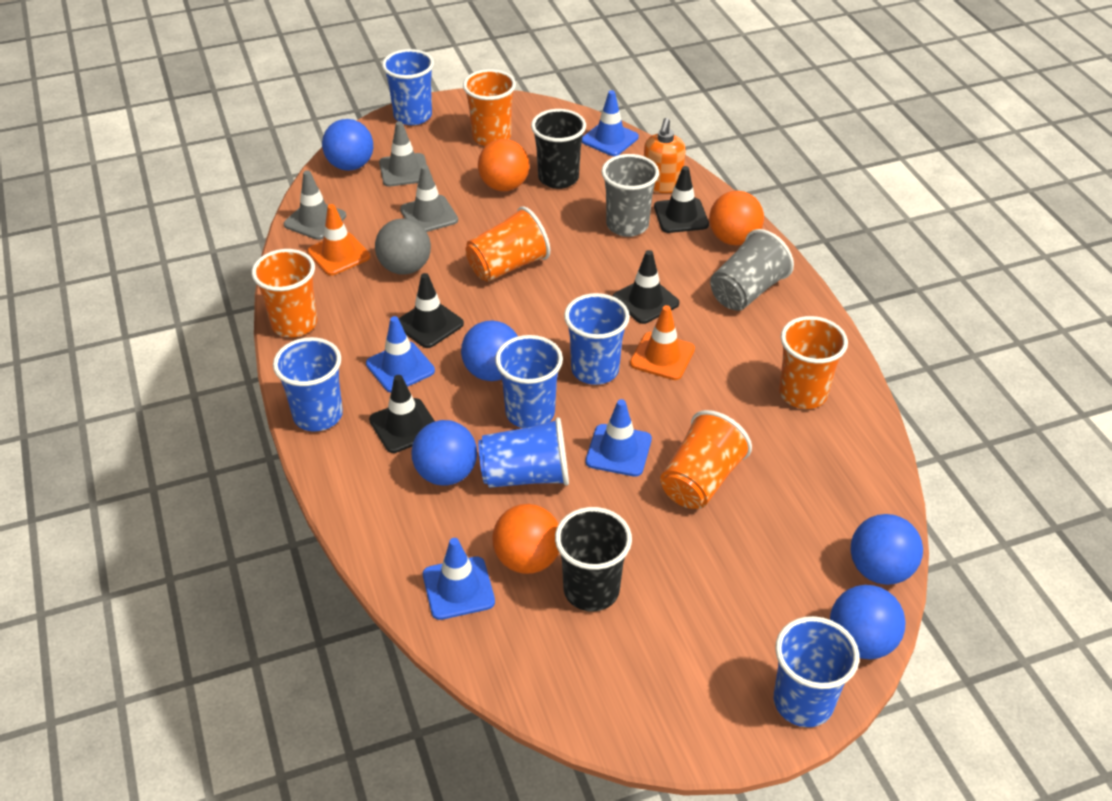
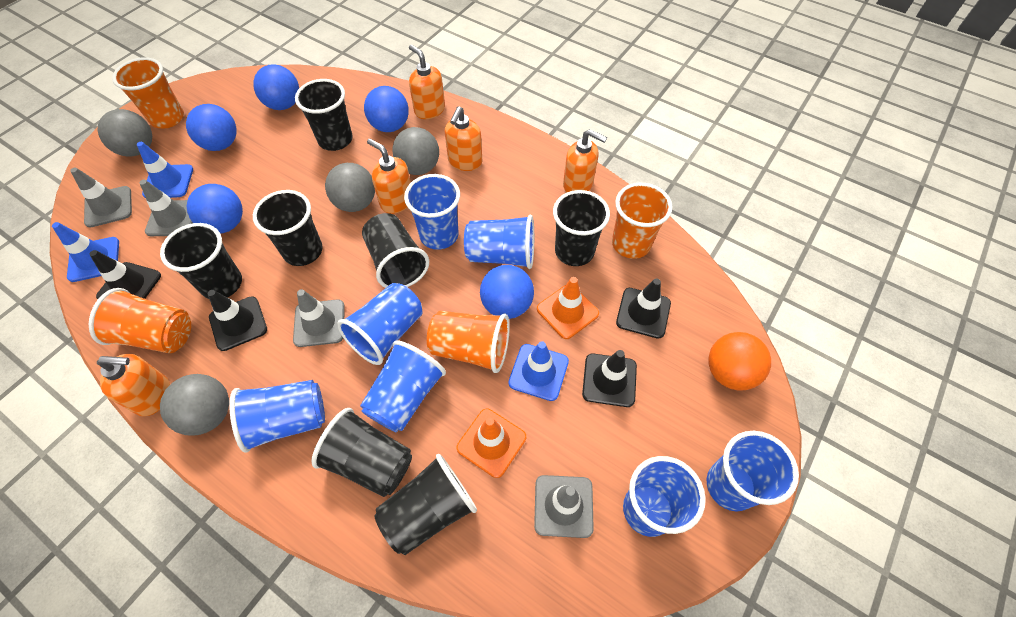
black cup: [531,109,586,189] [555,507,632,611] = 2 -> [160,223,242,299] [253,190,322,266] [295,79,353,151] [311,408,412,497] [362,213,429,288] [375,454,477,555] [553,190,610,266] = 7
blue cup: [273,337,343,431] [382,49,434,125] [478,417,569,488] [495,335,563,428] [564,293,630,385] [773,616,859,727] = 6 -> [229,380,325,453] [337,283,423,365] [360,340,446,433] [404,174,460,250] [464,215,534,269] [623,456,706,537] [707,431,799,511] = 7
blue traffic cone: [366,316,435,393] [423,538,495,620] [582,90,639,156] [586,399,652,477] = 4 -> [52,222,119,282] [137,142,193,198] [508,341,569,401] = 3
grey ball: [375,219,431,275] = 1 -> [98,109,152,157] [160,374,229,435] [325,163,375,212] [392,127,439,175] = 4
grey cup: [601,154,659,237] [710,229,794,311] = 2 -> none = 0
grey traffic cone: [284,170,346,240] [379,121,427,187] [400,165,458,232] = 3 -> [70,168,132,227] [139,180,193,236] [293,289,345,347] [534,475,594,538] = 4
orange ball: [478,139,530,191] [492,504,559,574] [709,191,764,246] = 3 -> [708,332,771,391] = 1
orange cup: [251,249,317,337] [463,69,516,146] [465,206,550,282] [660,410,752,509] [779,316,848,409] = 5 -> [89,288,191,353] [112,57,184,128] [427,311,510,373] [612,183,673,259] = 4
orange soap dispenser: [644,118,686,193] = 1 -> [97,354,170,416] [367,139,411,214] [409,44,445,119] [445,106,482,171] [563,129,607,193] = 5

